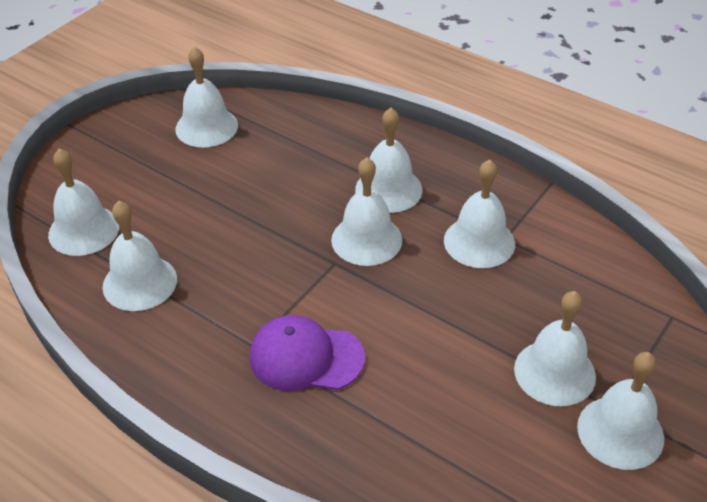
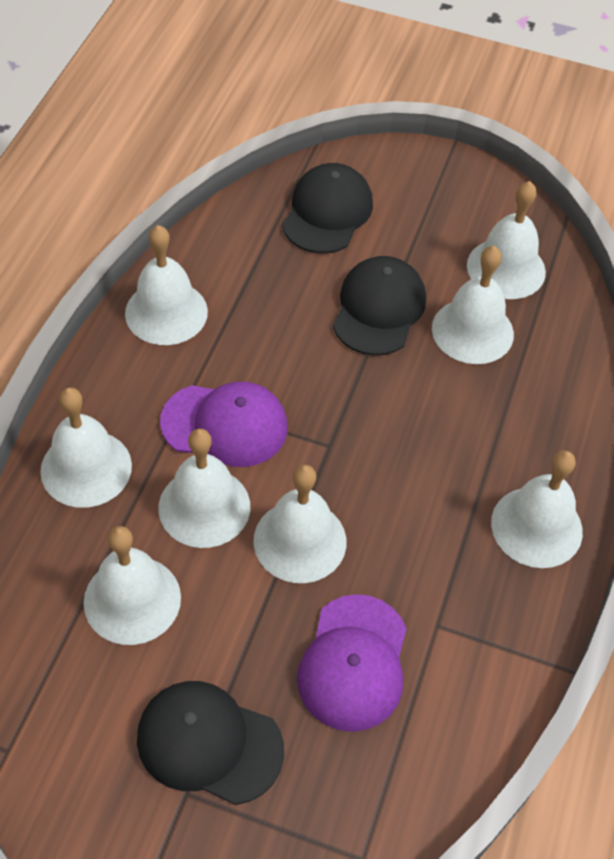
black cap: none = 0 -> [137,681,284,805] [282,163,373,253] [333,256,426,356] = 3
purple cap: [250,315,365,391] = 1 -> [160,382,288,467] [297,594,407,732] = 2

